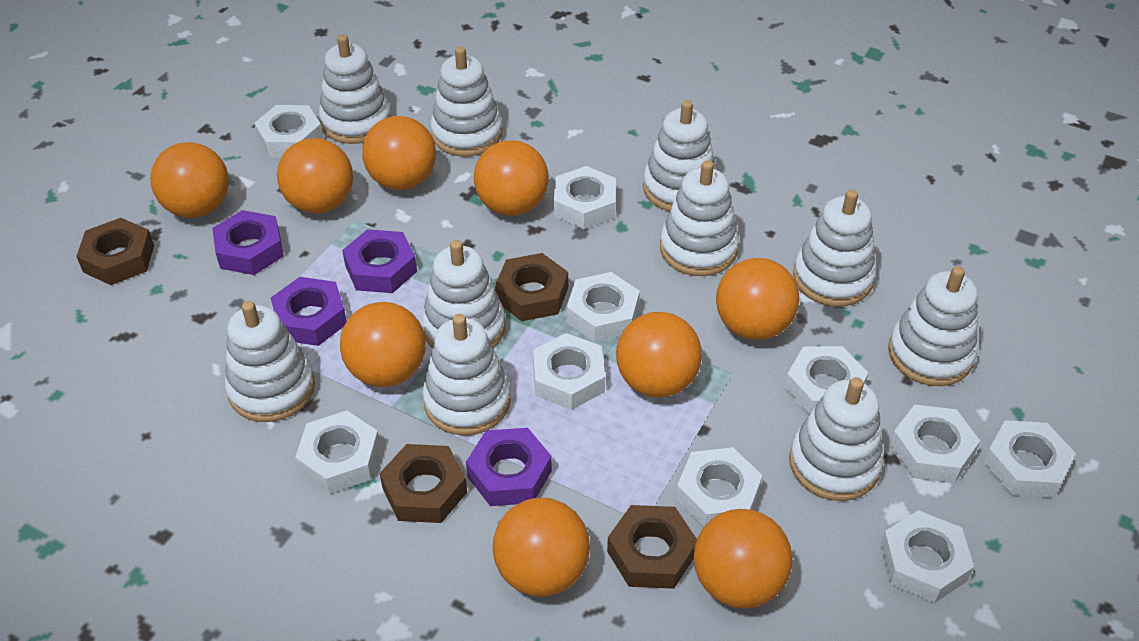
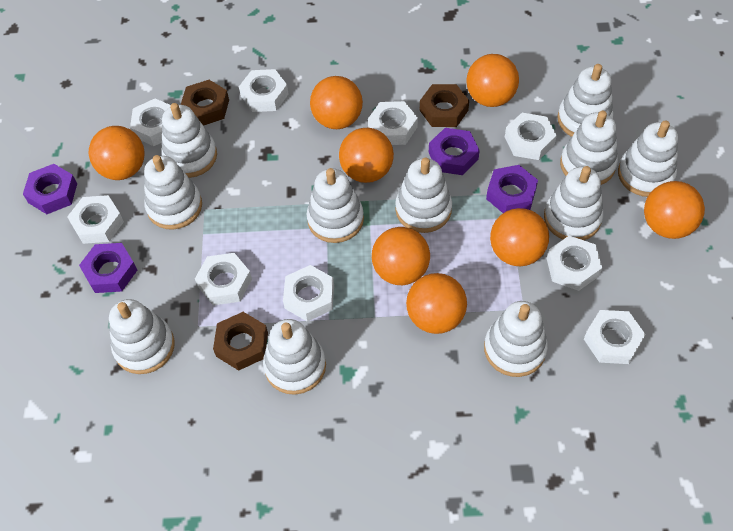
brown nut: [76,218,154,285] [380,444,467,523] [495,253,568,321] [607,505,697,589] = 4 -> [181,80,229,126] [213,312,268,371] [420,84,469,127] = 3
orange ball: [150,142,229,218] [277,138,353,213] [340,302,426,387] [362,116,436,190] [474,140,549,216] [493,498,590,597] [616,312,702,398] [694,509,792,609] [716,258,799,340] = 9 -> [89,126,145,180] [310,76,363,129] [339,128,394,183] [372,227,430,285] [406,273,467,334] [466,54,519,107] [490,208,549,266] [644,181,705,239] = 8
white nut: [254,105,324,158] [295,411,380,494] [533,333,605,410] [554,166,616,229] [567,272,640,342] [676,447,763,527] [784,346,868,416] [880,510,974,603] [889,405,980,483] [983,420,1076,498] = 10 -> [67,195,124,244] [130,99,171,146] [195,253,252,305] [239,69,289,112] [283,265,334,322] [368,101,418,145] [505,113,557,160] [547,235,602,291] [584,310,646,364] = 9
white stacking toy: [225,301,315,422] [319,34,391,144] [422,240,505,348] [422,314,511,436] [430,46,502,156] [643,100,716,212] [660,161,739,276] [789,377,883,501] [793,190,876,307] [888,266,978,386] = 10 -> [109,299,175,374] [144,155,202,230] [161,103,217,178] [263,319,326,395] [307,168,364,243] [395,158,452,233] [484,301,548,377] [544,166,603,240] [557,64,613,137] [560,111,618,185] [618,121,678,197] = 11

